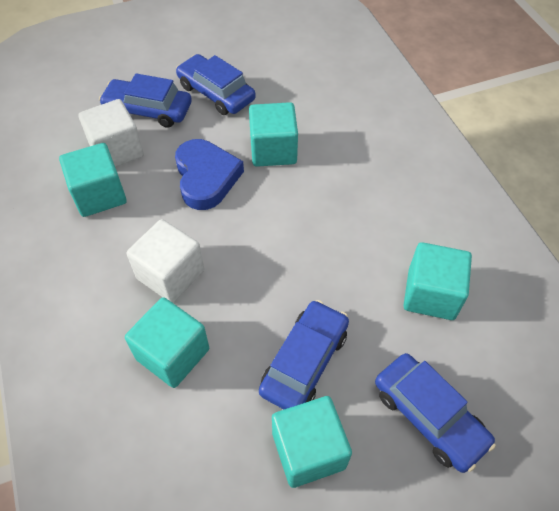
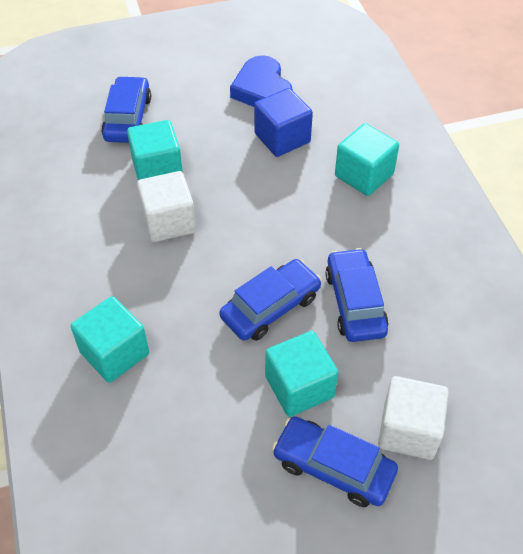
blue cube: none = 0 -> [254,88,313,157] = 1
turquoise cube: [59,143,127,217] [125,297,209,388] [249,102,298,167] [272,396,352,488] [403,242,472,320] = 5 -> [71,296,149,383] [127,120,183,180] [265,331,338,417] [335,123,399,196] = 4

